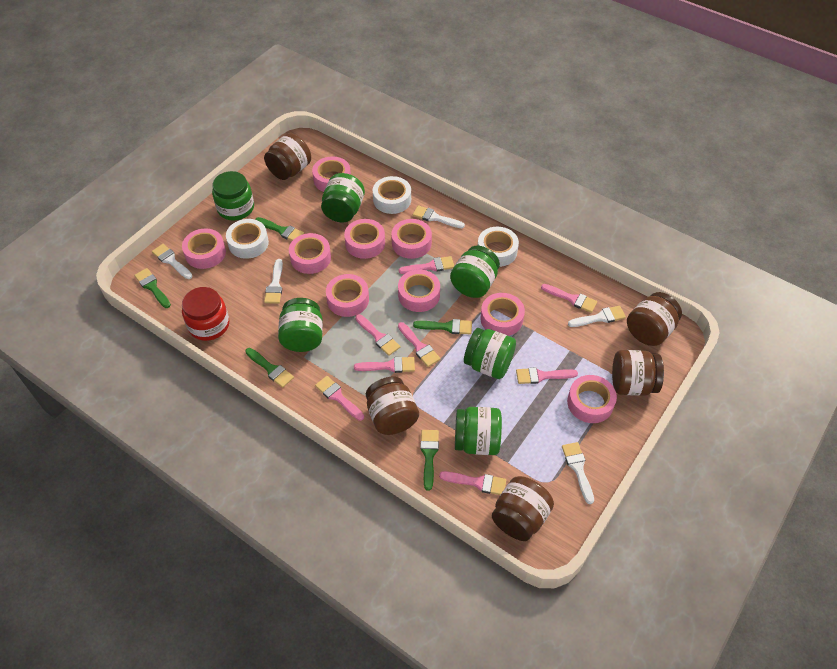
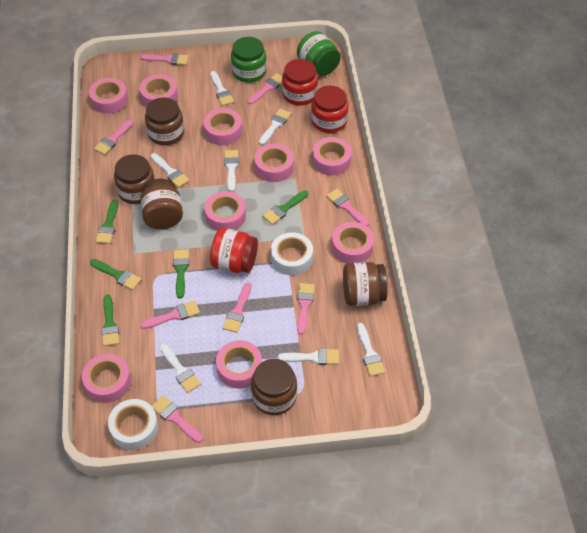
green jar: [212,171,254,221] [278,298,323,352] [321,173,365,222] [450,246,500,298] [455,407,502,455] [464,328,516,379] = 6 -> [231,37,267,83] [297,31,341,76] = 2
red jar: [182,287,230,341] = 1 -> [210,228,258,273] [282,59,318,105] [311,86,348,133] = 3
white brush: [152,244,192,279] [264,259,283,304] [413,205,465,228] [562,442,594,504] [568,306,626,327] = 5 -> [151,153,189,188] [160,344,201,393] [210,71,234,106] [224,150,239,192] [259,109,291,145] [278,348,339,365] [357,323,385,377] = 7
white tape: [226,219,269,259] [373,176,411,214] [478,227,519,267] = 3 -> [108,399,158,450] [271,232,313,275] = 2

